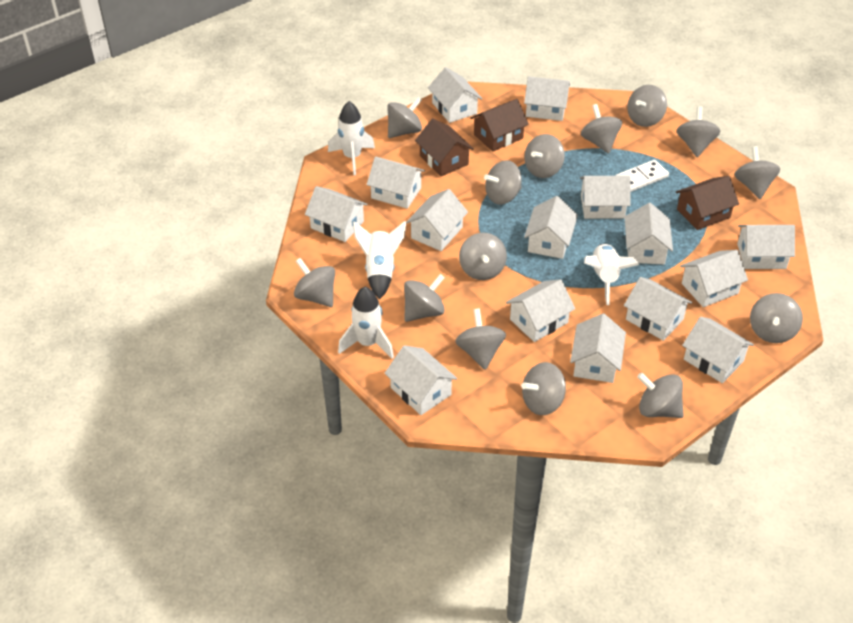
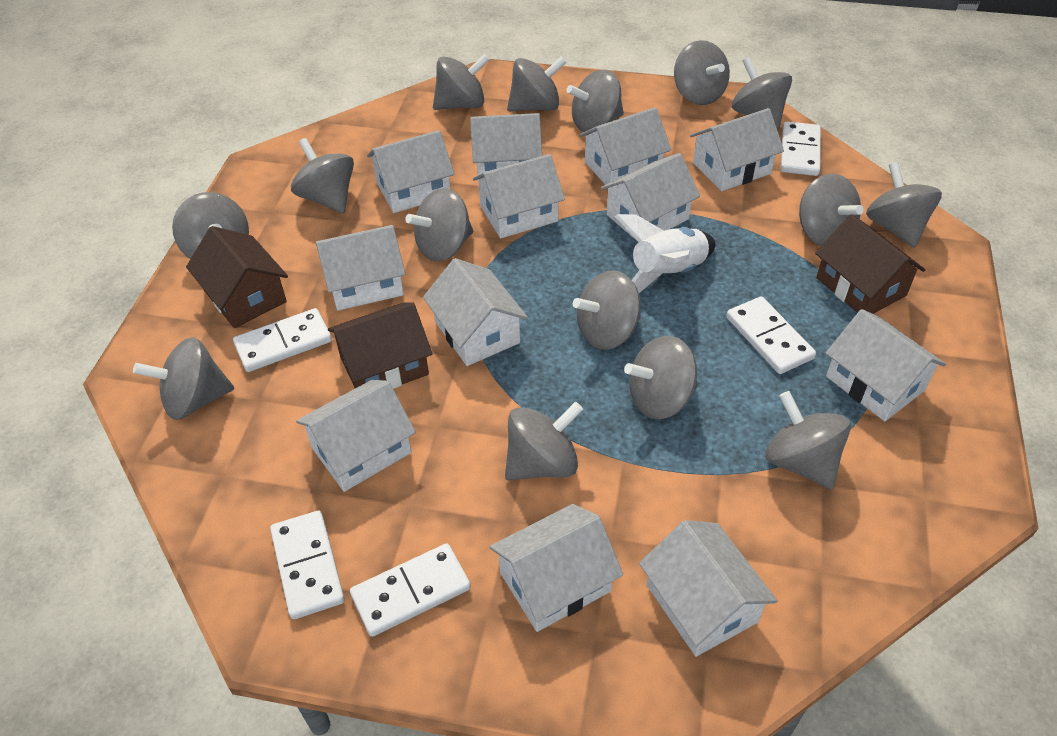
grey spinning top: [294,258,335,307] [387,97,422,138] [404,274,445,322] [455,309,506,370] [459,233,507,280] [484,160,522,205] [521,362,566,415] [524,134,565,178] [581,104,622,154] [627,85,667,127] [637,373,684,418] [677,106,720,157] [734,146,780,199] [750,293,803,343] = 14 -> [133,337,234,420] [172,192,249,259] [291,138,354,213] [405,188,473,262] [433,54,490,110] [505,402,583,480] [507,56,566,111] [566,70,624,132] [573,270,641,350] [624,336,698,419] [674,40,730,105] [732,57,792,129] [765,391,851,489] [799,174,864,246] [866,162,942,248] = 15
white domino: [616,160,669,192] = 1 -> [233,308,332,372] [270,511,345,619] [350,543,471,637] [726,296,816,374] [780,121,821,176] = 5
white house: [305,186,368,242] [366,156,425,209] [384,345,457,415] [406,189,468,251] [428,67,482,123] [506,279,575,342] [524,76,570,121] [524,196,578,259] [570,314,626,383] [580,176,631,219] [624,277,692,341] [625,203,673,265] [680,250,748,307] [682,317,754,383] [737,225,795,269] = 15 -> [296,380,416,492] [316,225,405,311] [367,130,454,213] [423,258,528,366] [470,113,542,183] [473,154,565,239] [489,504,623,632] [579,107,671,185] [601,153,700,241] [639,520,778,657] [690,108,784,191] [826,309,946,421] = 12
white rocket: [328,101,375,175] [338,287,394,359] [353,221,406,300] [584,244,639,305] = 4 -> [615,214,716,293] = 1

